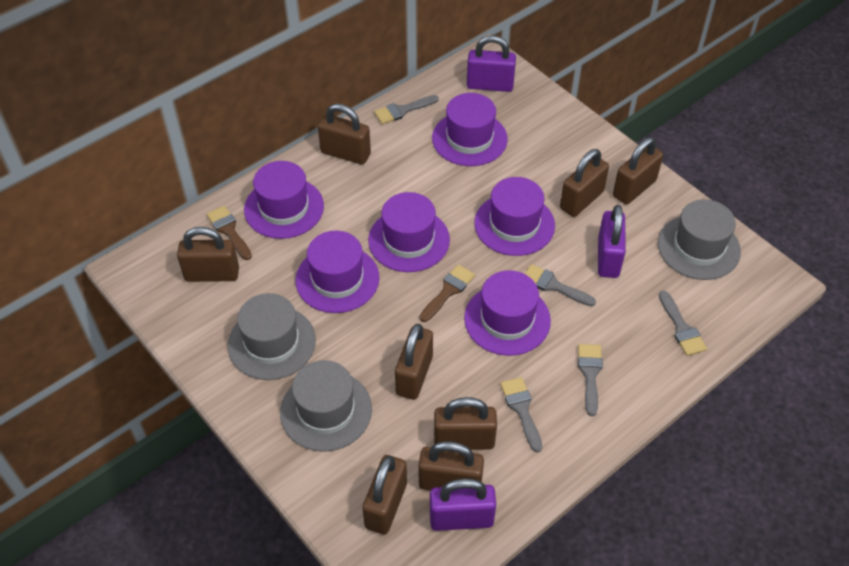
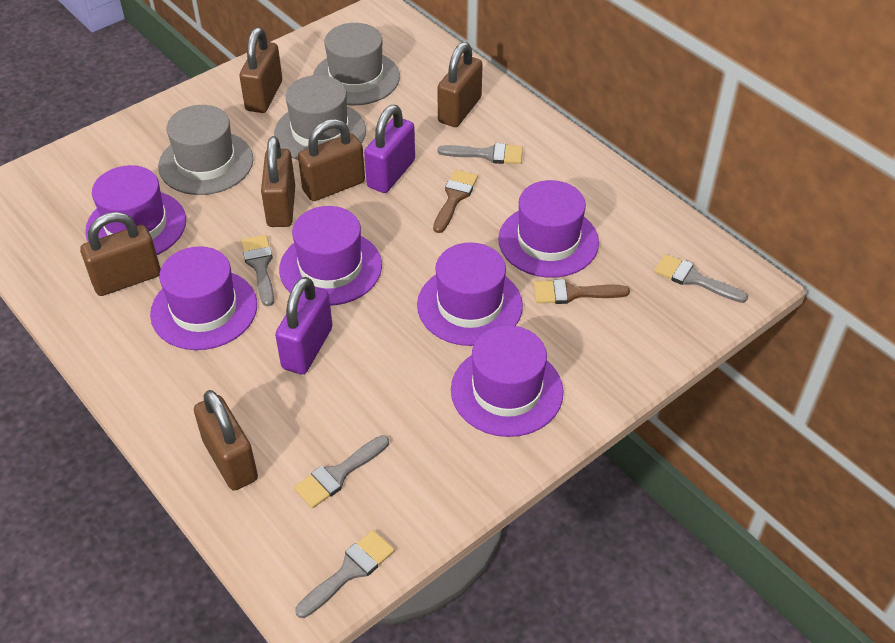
brown padlock: [177,227,239,282] [318,104,371,165] [362,455,407,535] [395,324,433,400] [419,441,484,491] [434,397,497,450] [560,149,609,217] [613,137,663,205] = 8 -> [80,212,161,296] [194,390,258,491] [239,28,282,113] [261,136,295,227] [298,119,365,201] [438,42,483,127] = 6
purple padlock: [430,478,496,531] [467,35,516,92] [598,205,626,278] = 3 -> [275,277,332,374] [364,105,415,193] = 2

